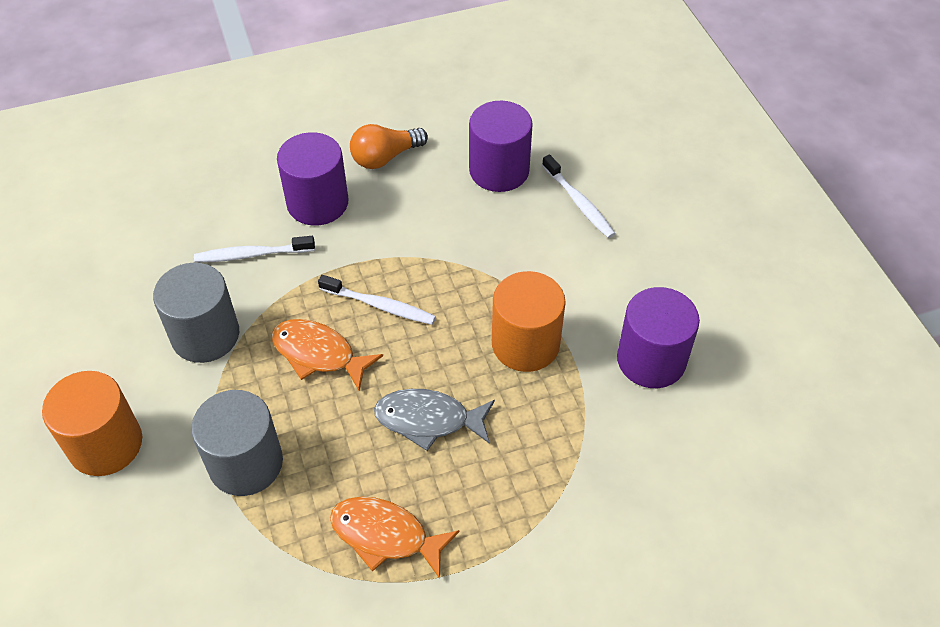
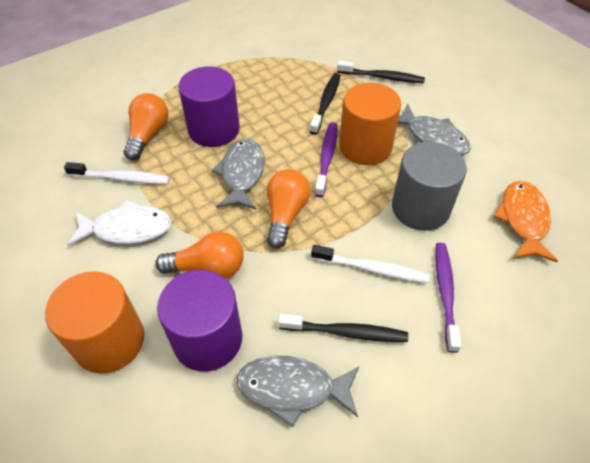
black toothbrush: none = 0 -> [279,314,408,342] [310,73,340,135] [337,61,425,83] = 3
grey cylinder: [153,263,239,363] [191,390,283,496] = 2 -> [392,142,467,231] = 1
grey fish: [374,389,495,451] = 1 -> [211,139,265,210] [237,356,359,427] [398,104,471,156] = 3
orange fish: [271,319,383,391] [330,497,460,579] = 2 -> [493,181,558,262] = 1
orange light bulb: [350,124,428,169] = 1 -> [124,93,168,160] [155,232,244,279] [267,169,310,248] = 3
purple cylinder: [277,132,349,225] [469,101,533,192] [617,287,700,388] = 3 -> [157,270,242,371] [178,66,240,147] = 2
purple toothbrush: none = 0 -> [315,122,337,197] [436,243,461,353] = 2
white fish: none = 0 -> [67,200,172,246] = 1
white toothbrush: [194,236,315,263] [318,275,436,325] [542,154,616,238] = 3 -> [64,162,170,184] [311,245,430,283] = 2

